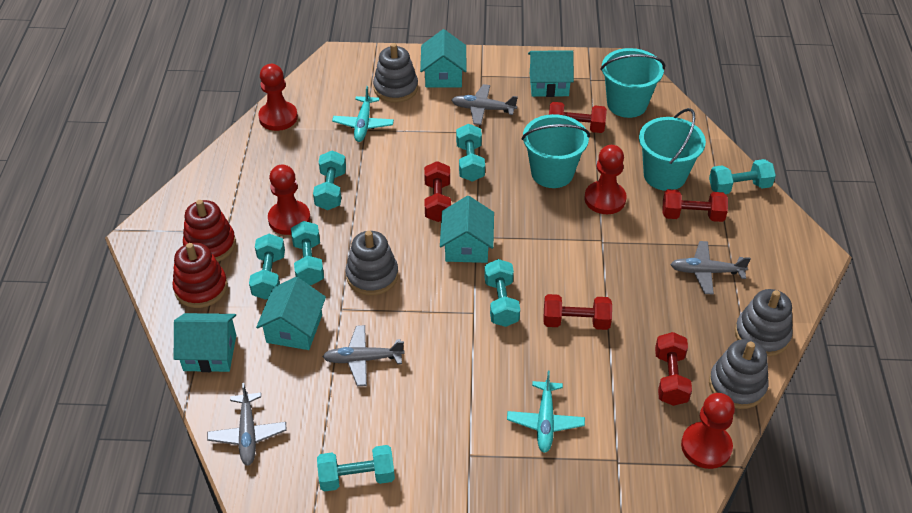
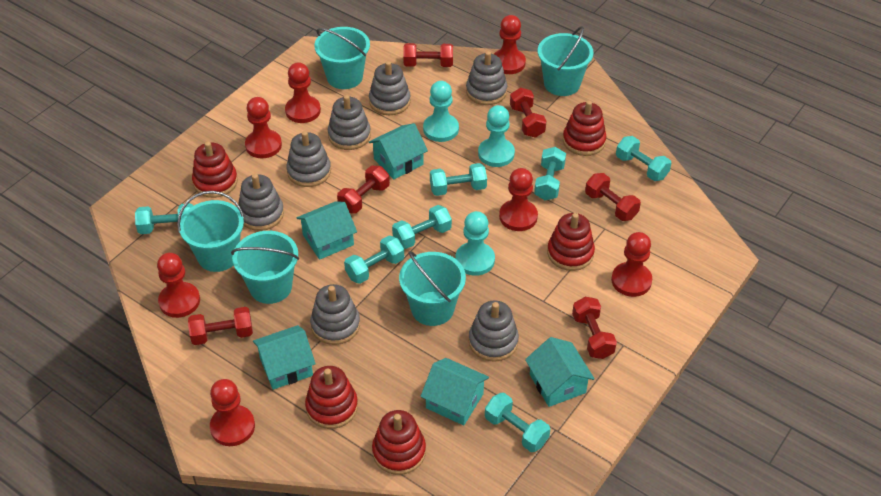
grey plane: [207,383,287,466] [323,325,405,386] [451,84,518,125] [670,241,751,295] = 4 -> none = 0
grey stacking toy: [346,231,398,295] [373,43,418,103] [709,339,769,409] [735,289,793,357] = 4 -> [238,174,284,231] [286,131,331,187] [310,284,360,345] [328,95,371,150] [369,61,411,115] [466,51,507,105] [469,300,519,362] = 7
red dumbbell: [424,161,451,222] [543,294,612,330] [549,102,607,133] [655,332,692,406] [662,189,728,222] = 5 -> [188,307,253,345] [337,166,390,214] [403,43,453,67] [510,88,547,138] [572,297,617,359] [585,173,641,221] = 6
red pawn: [258,64,298,131] [268,164,311,235] [585,145,627,214] [681,393,735,469] = 4 -> [157,253,200,318] [210,379,255,446] [245,97,282,158] [285,62,321,123] [494,15,526,74] [499,168,538,231] [611,232,652,297] = 7
red stacking toy: [172,243,228,308] [183,200,236,262] = 2 -> [192,141,238,198] [305,366,358,429] [372,410,426,475] [547,213,595,271] [563,101,606,156] = 5
turquoise bucket: [522,114,590,188] [600,48,665,118] [639,108,706,191] = 3 -> [177,191,244,272] [231,231,299,304] [314,27,370,89] [399,251,466,326] [538,26,594,96] = 5
turquoise pawn: none = 0 -> [423,81,459,142] [455,211,495,276] [478,105,515,167] = 3
turquoise plane: [332,86,394,142] [507,371,585,453] = 2 -> none = 0

